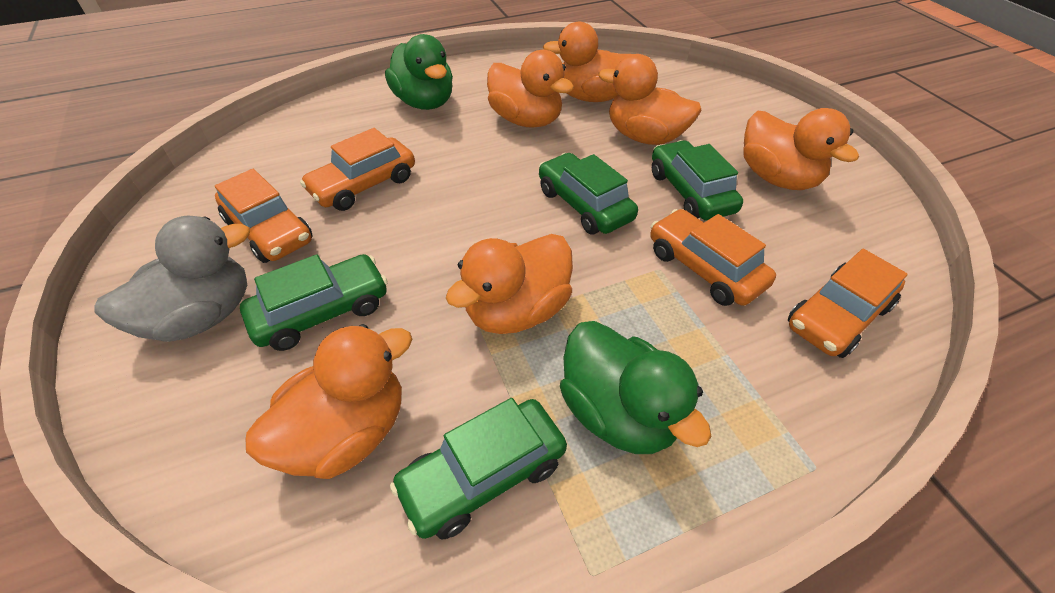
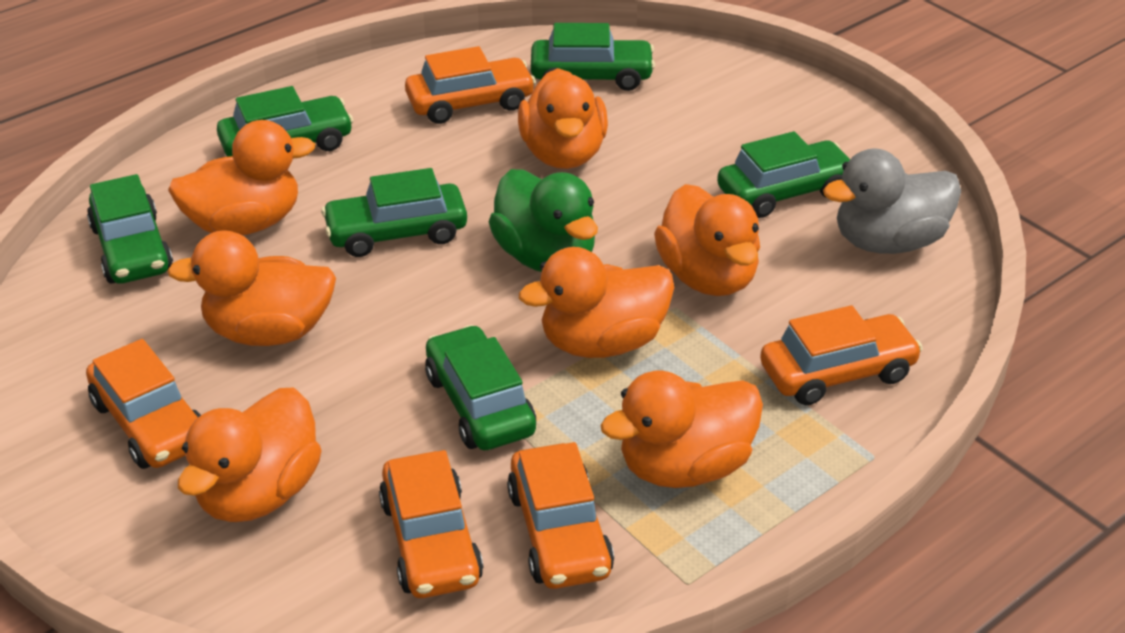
green car: [240,254,388,351] [390,398,567,540] [539,153,638,235] [652,140,743,221] = 4 -> [87,174,173,284] [217,86,353,157] [321,168,467,257] [425,325,536,450] [531,23,655,91] [717,131,850,218] = 6
green duck: [385,34,453,110] [560,321,711,454] = 2 -> [488,169,598,272] = 1
orange car: [215,169,313,263] [300,128,415,211] [650,209,776,306] [788,249,908,358] = 4 -> [86,339,201,469] [379,450,483,598] [405,46,536,124] [507,442,614,589] [760,305,923,405] = 5
orange duck: [246,324,412,479] [446,234,573,334] [487,50,574,128] [543,21,631,102] [598,54,702,145] [743,108,859,190] = 6 -> [167,230,336,346] [168,120,315,235] [178,387,321,522] [518,68,608,169] [519,247,674,358] [600,371,763,488] [654,184,760,296] = 7

